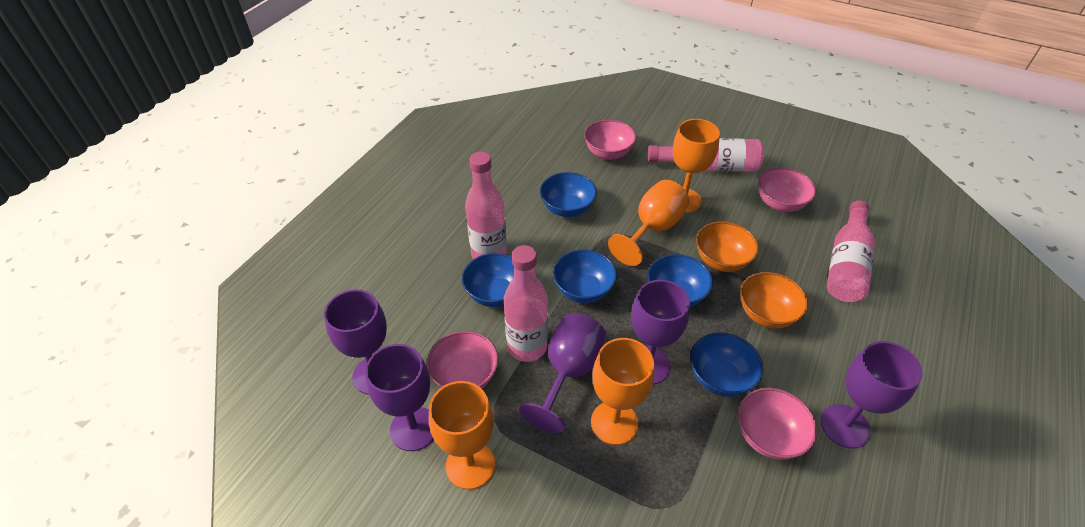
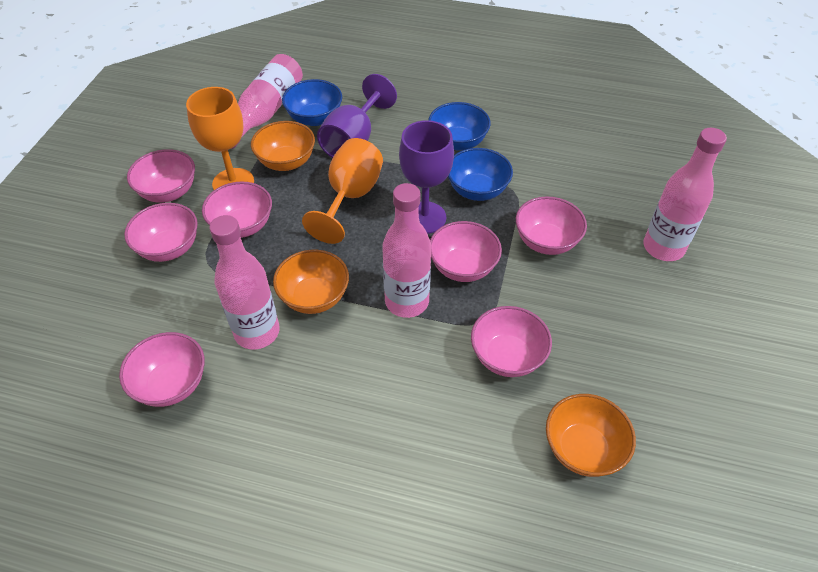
blue bowl: [462,253,514,307] [540,172,597,217] [553,250,617,303] [648,254,713,307] [690,332,763,397] = 5 -> [282,79,342,126] [428,102,491,151] [448,148,513,201] = 3
orange bowl: [696,221,759,272] [740,272,808,329] = 2 -> [251,121,315,171] [273,250,349,314] [546,394,636,477] = 3
orange goblet: [429,381,495,490] [591,338,654,445] [608,180,689,266] [673,119,720,213] = 4 -> [186,87,254,190] [302,138,383,244] = 2
pink bowl: [427,331,499,389] [584,120,636,160] [738,388,817,460] [758,167,816,212] = 4 -> [119,332,205,407] [124,203,198,262] [127,149,195,203] [202,182,272,238] [430,221,502,282] [471,306,552,377] [516,196,587,255] = 7
purple goblet: [324,289,387,395] [365,344,434,451] [519,313,606,433] [631,280,690,384] [821,341,923,449] = 5 -> [317,74,397,158] [399,120,454,234] = 2

